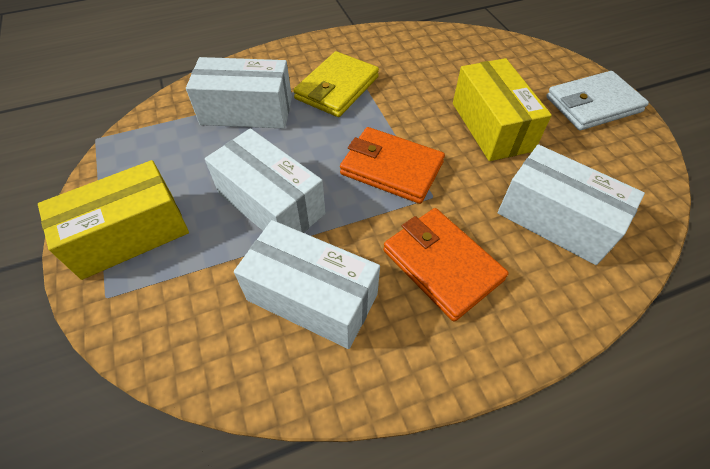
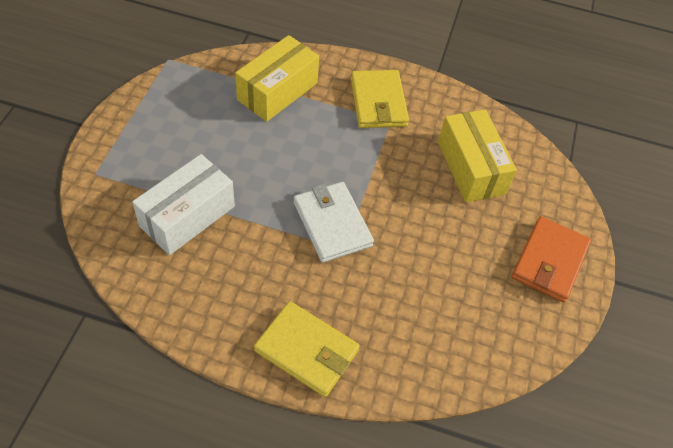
orange wallet: [340,127,445,204] [383,208,509,322] = 2 -> [512,216,591,302] = 1
white box: [186,57,292,129] [205,128,326,233] [234,220,380,349] [498,144,645,265] = 4 -> [132,154,235,255] = 1
yellow wallet: [293,51,379,117] = 1 -> [254,301,360,397] [351,70,409,128] = 2

